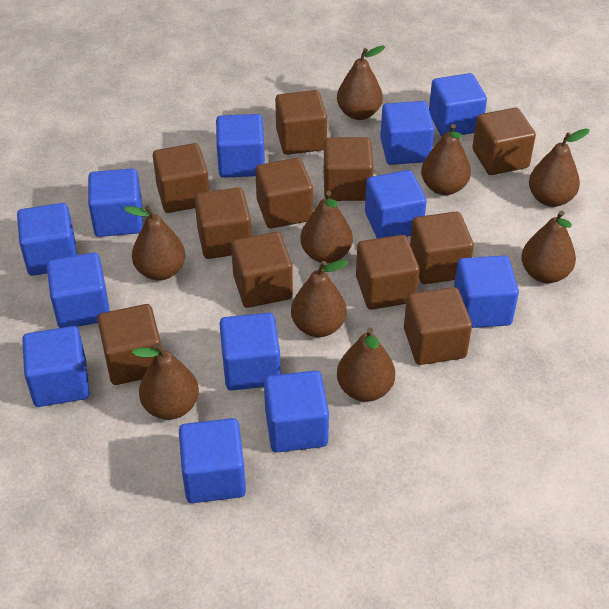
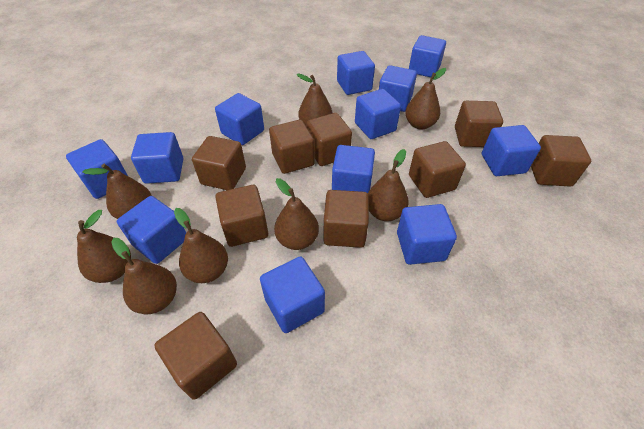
brown cube: [97,304,162,385] [153,143,209,213] [194,187,252,259] [231,232,293,308] [255,158,313,229] [275,90,327,155] [324,137,374,201] [356,235,419,310] [404,287,472,365] [410,212,474,284] [472,108,536,175] = 11 -> [154,312,237,400] [192,136,246,190] [215,185,268,247] [269,120,315,174] [306,113,352,166] [324,190,369,248] [409,141,466,198] [455,101,503,147] [531,135,591,187] = 9
brown pear: [124,205,185,281] [132,343,199,420] [291,260,348,337] [301,191,353,263] [337,45,385,120] [337,328,395,402] [421,124,471,195] [521,210,576,283] [529,129,590,207] = 9 -> [77,210,131,283] [82,164,152,219] [111,238,177,314] [174,208,228,283] [274,178,319,250] [296,73,332,125] [368,149,409,221] [405,68,446,130] = 8

